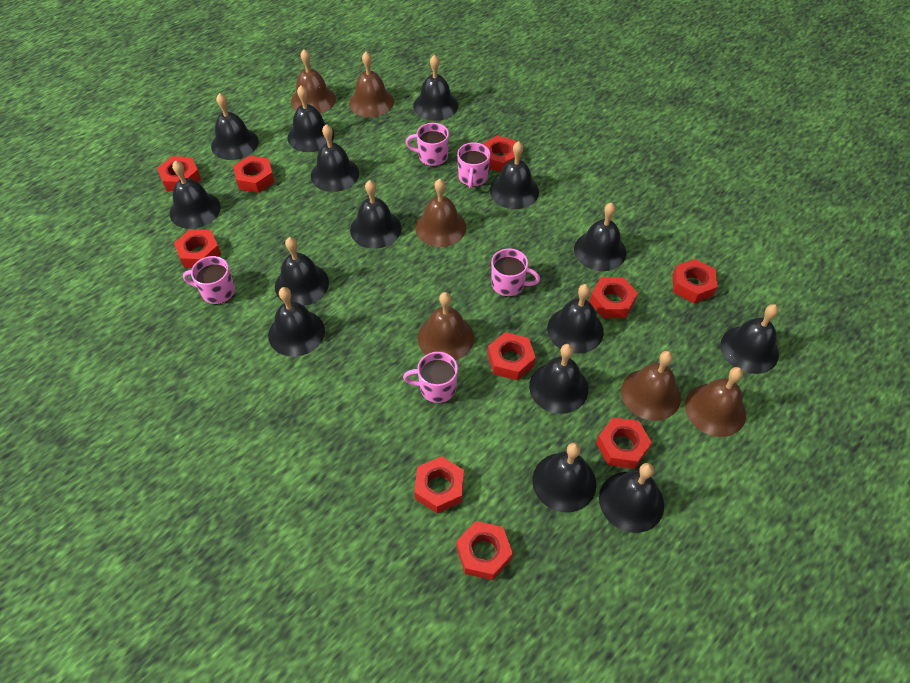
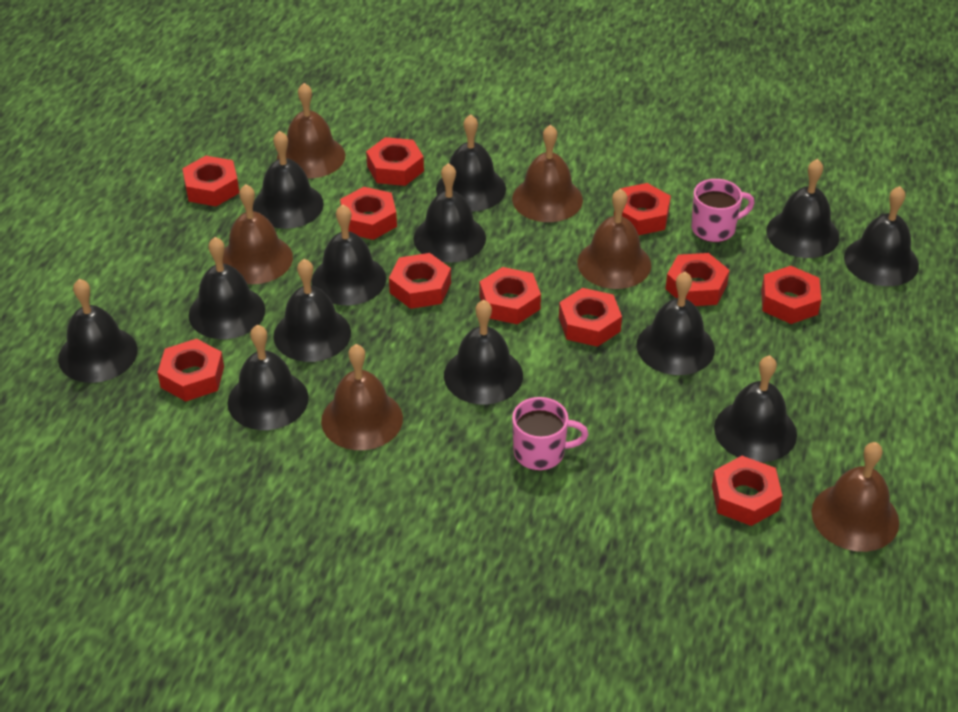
black bell: [170,160,221,229] [211,93,259,160] [268,287,325,357] [275,237,329,306] [288,86,334,152] [311,124,359,192] [350,180,401,249] [413,55,458,121] [490,141,539,209] [529,344,588,414] [533,443,596,513] [547,284,604,354] [574,202,626,271] [599,463,664,533] [721,304,779,374] = 15 -> [58,279,138,383] [189,237,265,339] [227,325,309,430] [253,131,324,229] [273,259,351,362] [312,204,386,305] [413,163,486,263] [436,114,506,212] [444,300,523,405] [637,272,715,375] [714,355,797,462] [766,159,839,258] [844,186,919,286] = 13
pink mug: [183,256,235,304] [403,352,458,403] [405,123,449,166] [457,142,490,189] [491,248,540,296] = 5 -> [512,397,589,471] [691,179,754,242] = 2
red nut: [157,156,201,191] [174,229,221,268] [233,155,275,193] [414,456,464,513] [456,521,513,580] [482,135,516,172] [488,332,536,380] [589,277,638,318] [596,417,652,469] [672,259,718,303] = 10 -> [157,339,224,401] [182,156,239,206] [340,187,397,240] [366,137,424,186] [389,253,451,309] [480,267,541,325] [559,288,622,347] [614,183,671,235] [665,253,730,306] [712,456,783,526] [761,266,821,324] = 11

